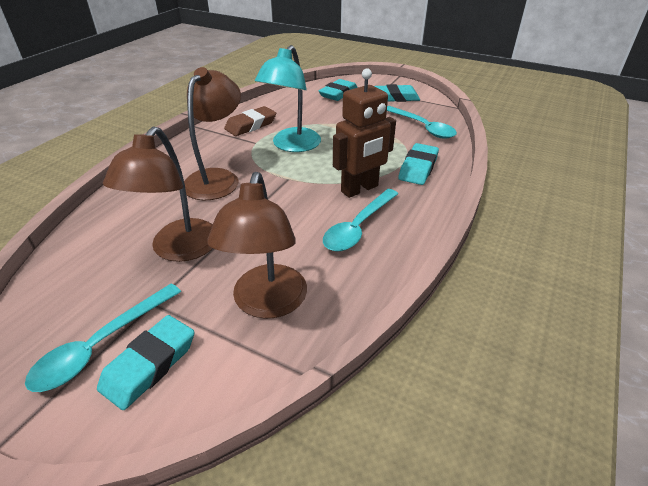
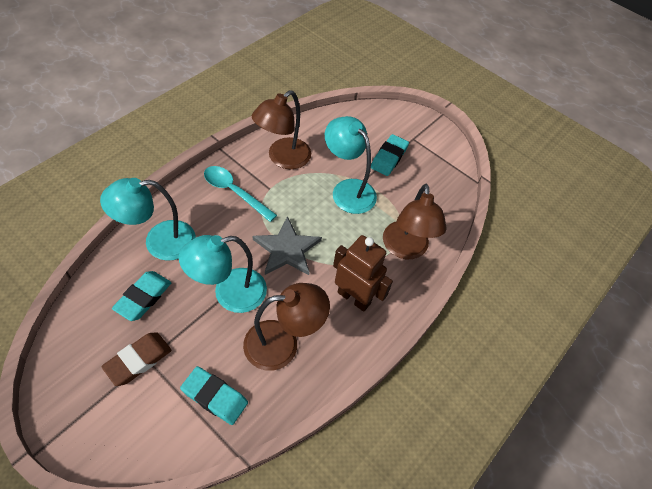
grey star: none = 0 -> [253,216,322,275] = 1
turquoise eraser: [97,315,194,410] [319,79,358,101] [374,84,420,102] [398,143,439,185] = 4 -> [112,271,172,321] [180,366,248,425] [371,134,409,176] = 3
turquoise lamp: [255,45,321,152] = 1 -> [100,178,196,261] [179,235,267,313] [325,116,377,214] = 3
turquoise spoon: [25,284,181,392] [323,189,398,251] [387,106,457,139] = 3 -> [204,166,277,222] = 1

